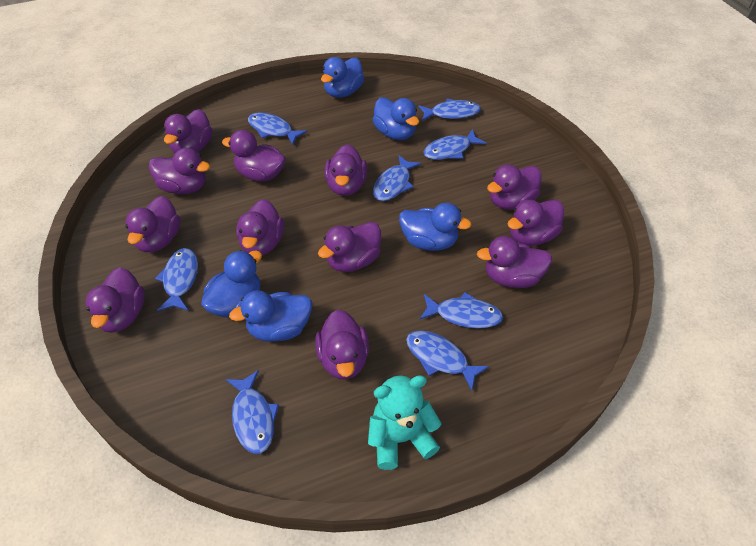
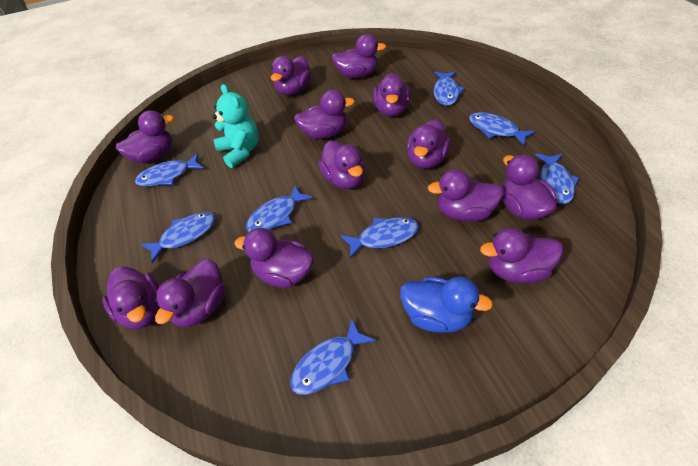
blue duck: [201,250,262,318] [229,290,312,342] [321,57,364,98] [372,97,419,140] [399,203,472,251] = 5 -> [400,276,493,333] = 1
purple duck: [85,267,145,333] [125,196,181,252] [149,148,210,194] [163,109,213,153] [222,130,286,182] [236,199,284,256] [315,310,369,380] [318,222,381,272] [324,144,367,196] [477,236,552,288] [487,164,542,210] [507,200,564,246] = 12 -> [102,266,160,329] [116,110,174,163] [155,259,226,327] [234,228,314,288] [271,56,312,95] [294,90,355,139] [319,140,365,189] [332,34,386,78] [373,73,411,117] [407,119,451,169] [427,169,503,222] [480,228,563,283] [501,154,557,220] = 13

